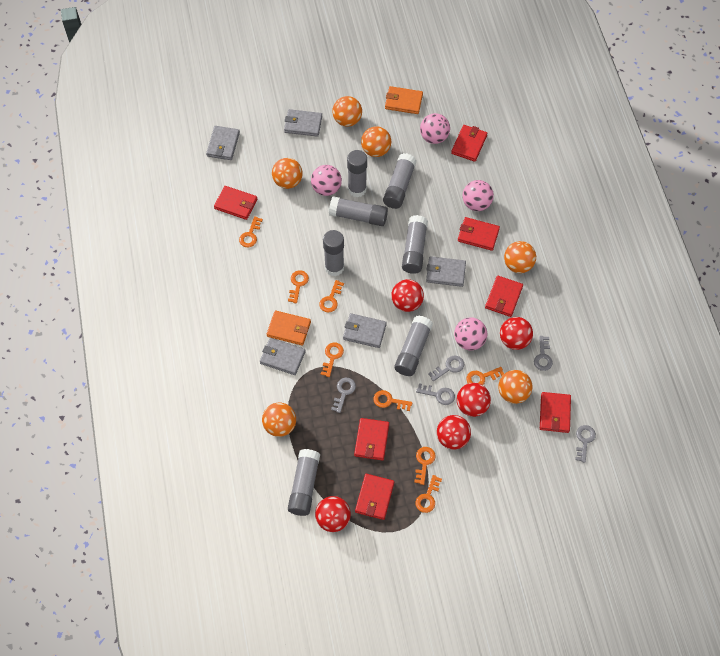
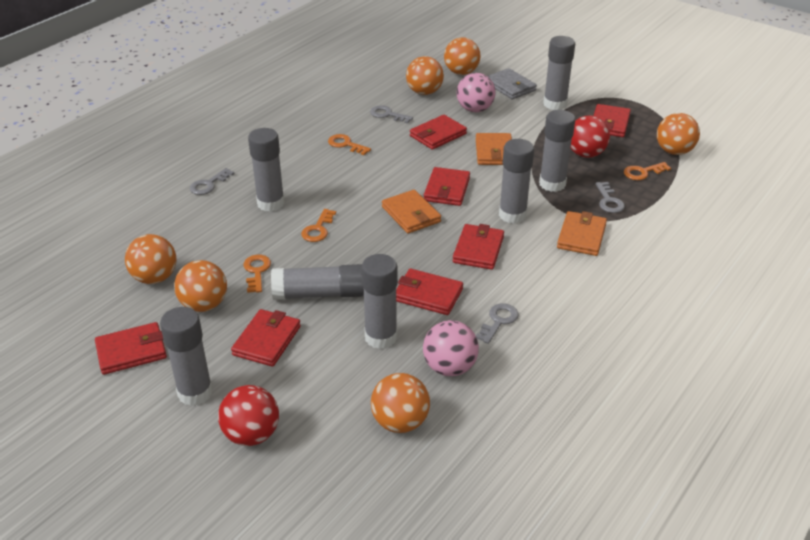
grey key: [331,378,356,413] [416,383,455,405] [428,356,464,381] [534,336,553,371] [575,425,596,463] = 5 -> [190,168,234,195] [370,106,413,124] [476,303,519,344] [596,182,625,213] = 4
grey wallet: [206,126,240,160] [260,338,306,375] [284,109,322,137] [343,313,387,348] [426,256,466,287] = 5 -> [487,68,537,99] = 1
orange key: [239,216,263,247] [288,270,309,303] [319,280,344,313] [321,343,344,377] [373,390,412,411] [414,447,436,485] [416,475,442,513] [466,367,504,385] = 8 -> [243,255,271,293] [301,209,336,242] [328,134,371,155] [624,162,671,180] = 4
orange wallet: [267,310,311,346] [385,86,423,114] = 2 -> [382,190,441,233] [476,133,512,165] [557,211,607,256] = 3
pink ball: [311,165,342,196] [420,113,450,144] [454,318,487,351] [463,180,494,211] = 4 -> [423,320,479,376] [457,73,495,112] = 2
red ball: [315,496,351,532] [391,279,424,312] [437,415,471,449] [457,383,491,417] [500,317,533,350] = 5 -> [218,385,279,446] [570,115,610,158] = 2

